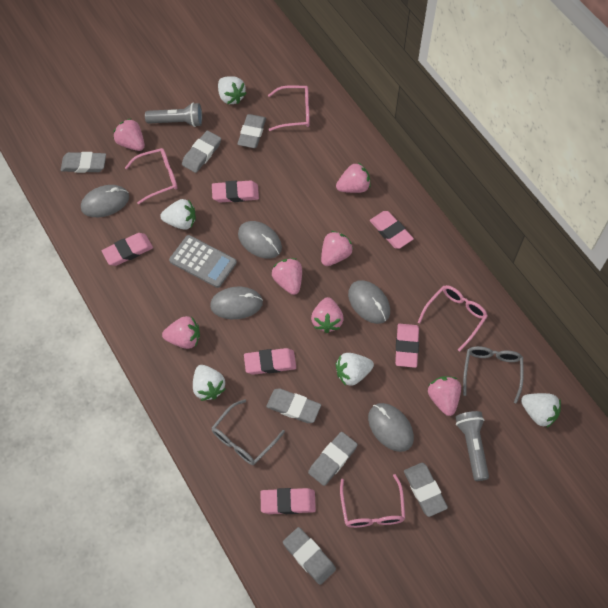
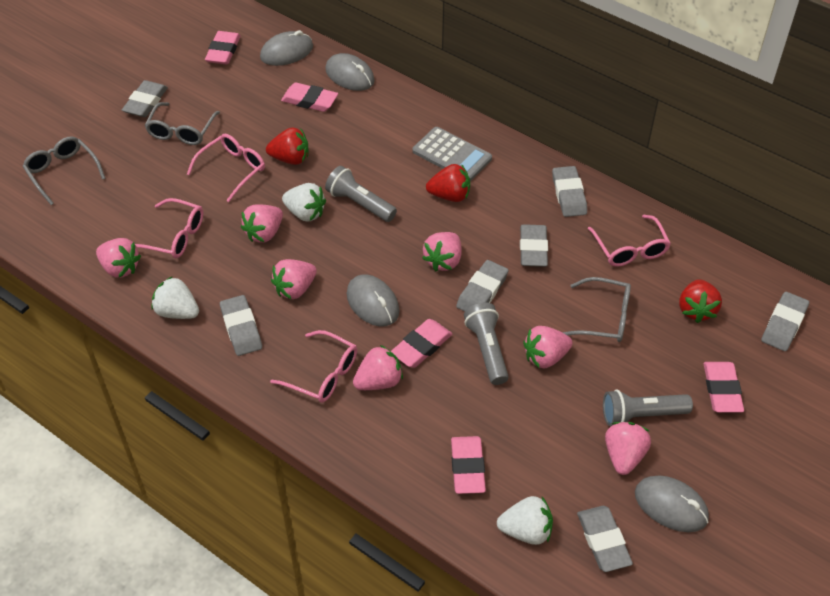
grey flashlight: [145,103,202,127] [456,411,489,481] = 2 -> [325,166,397,222] [464,303,509,385] [603,390,693,426] = 3
grey glasses: [212,399,285,465] [463,346,524,403] = 2 -> [22,136,105,205] [145,102,220,145] [562,277,631,342] = 3
grey mouse: [81,185,129,217] [210,287,263,319] [238,221,282,259] [348,280,390,324] [368,403,414,452] = 5 -> [260,30,313,66] [325,53,375,91] [347,274,399,327] [635,476,709,532] = 4
pink eraser: [101,233,153,266] [212,180,259,203] [244,348,296,375] [260,488,316,514] [370,211,414,249] [395,324,419,368] = 6 -> [205,31,241,65] [281,83,338,112] [391,319,452,368] [451,436,486,494] [704,362,744,413] = 5
red strawberry: none = 0 -> [266,128,309,165] [426,164,470,202] [679,279,722,323] = 3
white strawberry: [160,199,196,230] [193,365,226,401] [218,76,247,104] [336,353,374,386] [521,393,561,428] = 5 -> [151,276,199,319] [282,183,326,222] [497,496,553,545] = 3

